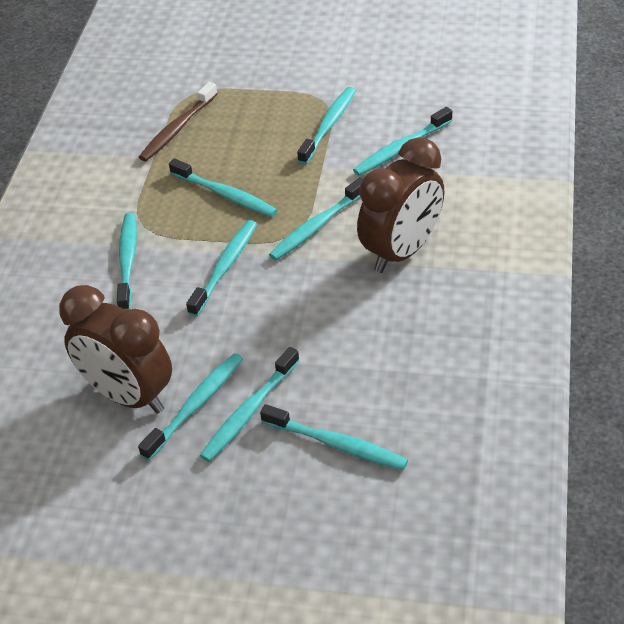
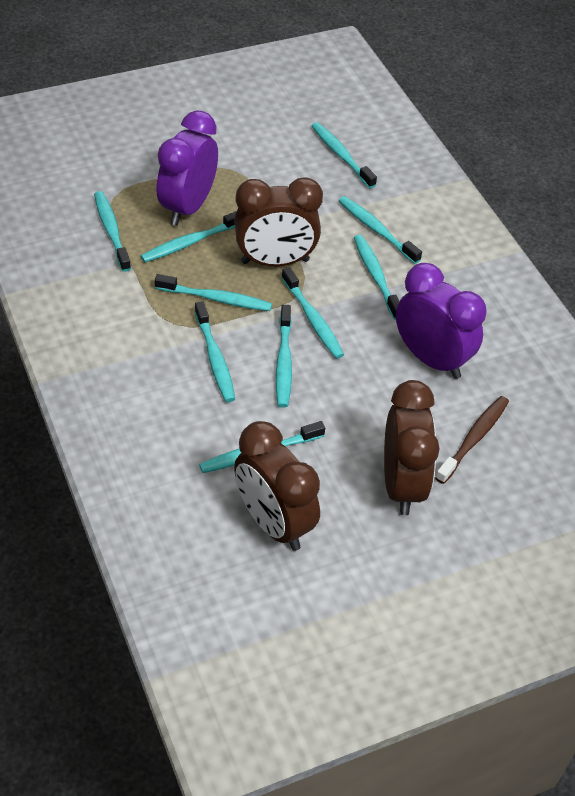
brown clock: [59,285,172,414] [357,137,444,273] = 2 -> [234,177,323,266] [234,421,320,551] [384,380,440,515] = 3
purple clock: none = 0 -> [156,110,218,226] [396,263,486,379] = 2
turquoise toothbrush: [116,213,137,310] [138,353,243,461] [169,158,277,217] [186,220,257,317] [200,347,300,462] [260,404,408,470] [269,177,363,260] [297,87,356,165] [353,107,452,176] = 9 -> [94,191,131,272] [141,211,237,262] [155,274,272,311] [195,301,235,402] [199,421,325,473] [276,305,292,407] [281,267,344,359] [312,122,377,188] [339,196,422,264] [354,235,399,320] = 10

